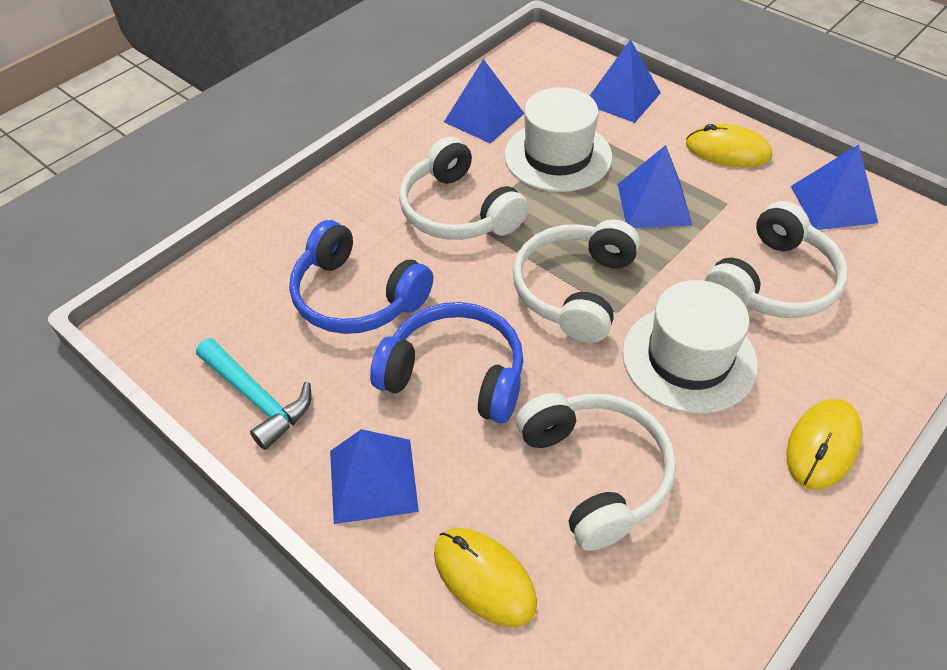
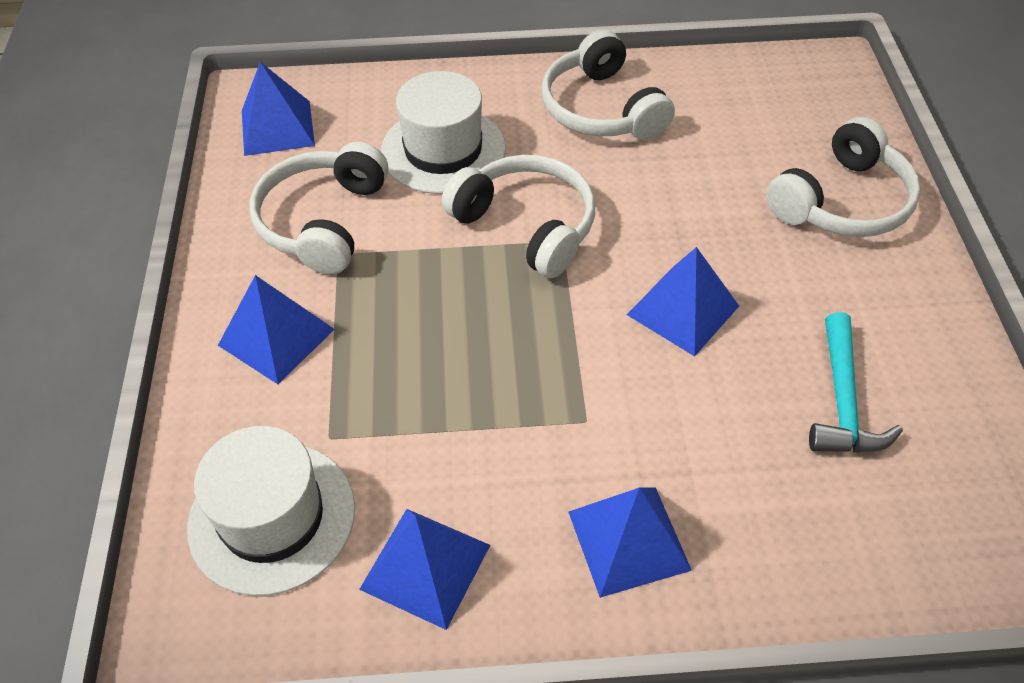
blue headphones: [289,220,433,334] [370,302,523,424] = 2 -> none = 0
yellow mouse: [434,528,537,627] [686,124,772,167] [786,399,862,490] = 3 -> none = 0

